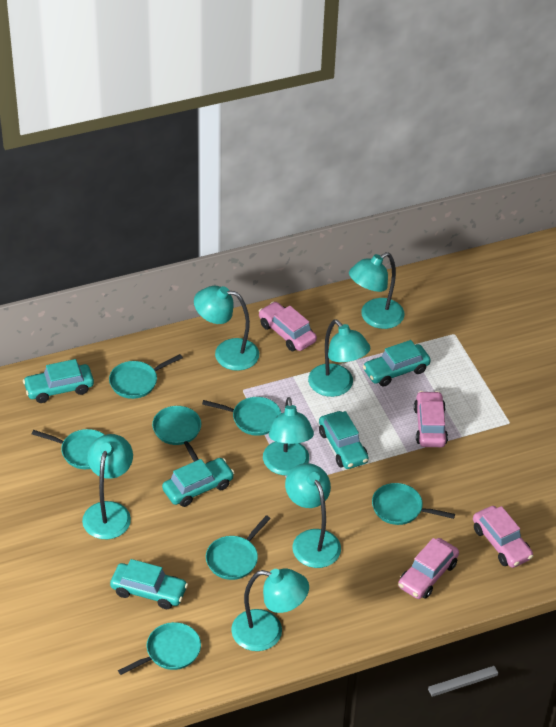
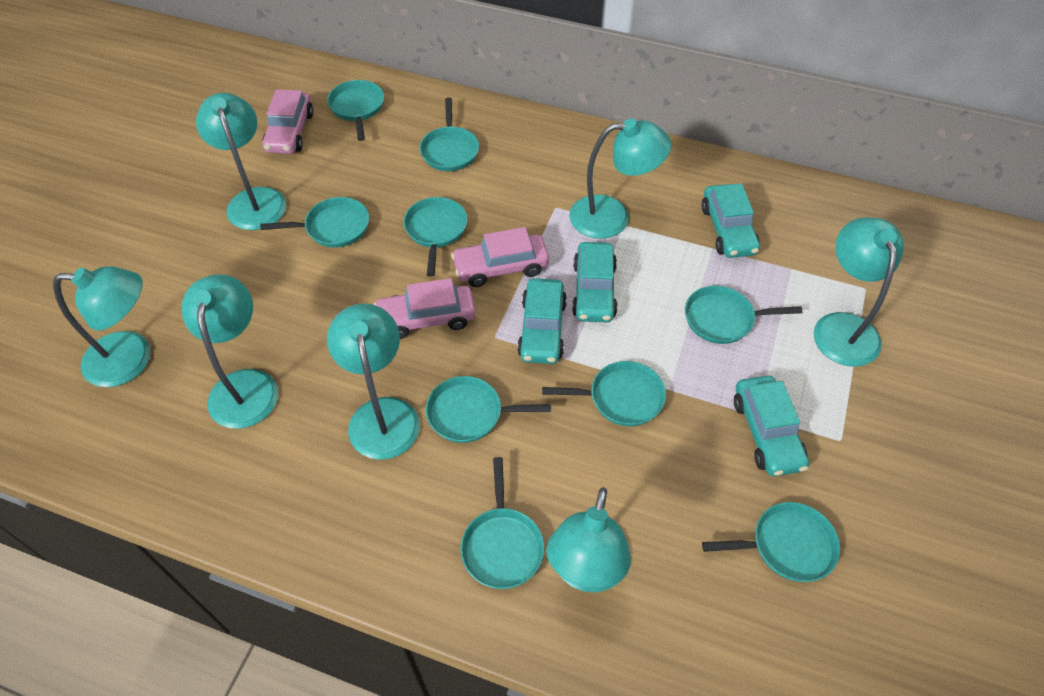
pink car: [259,301,317,351] [398,538,459,599] [414,391,448,447] [473,506,533,568] = 4 -> [262,89,314,154] [374,278,476,339] [451,227,549,287] = 3
turquoise car: [23,359,94,403] [110,559,188,609] [162,458,234,507] [319,411,369,469] [363,340,431,386] = 5 -> [517,278,567,364] [572,242,617,322] [701,184,760,258] [734,376,809,476] = 4
turquoise pan: [32,429,104,469] [109,354,183,399] [118,622,201,675] [152,406,201,462] [202,397,281,436] [206,515,271,580] [372,483,455,525] = 7 -> [260,197,369,248] [327,80,384,141] [403,197,467,277] [420,98,479,171] [426,376,551,443] [460,457,544,589] [542,361,666,427] [685,286,802,344] [702,502,840,582] = 9

